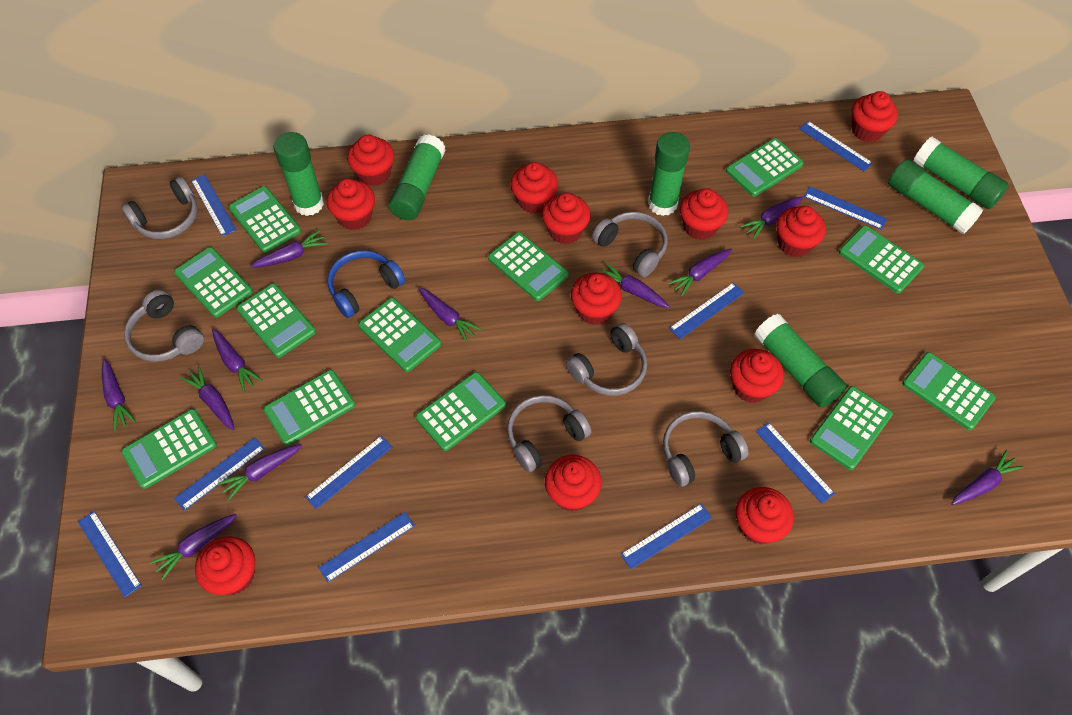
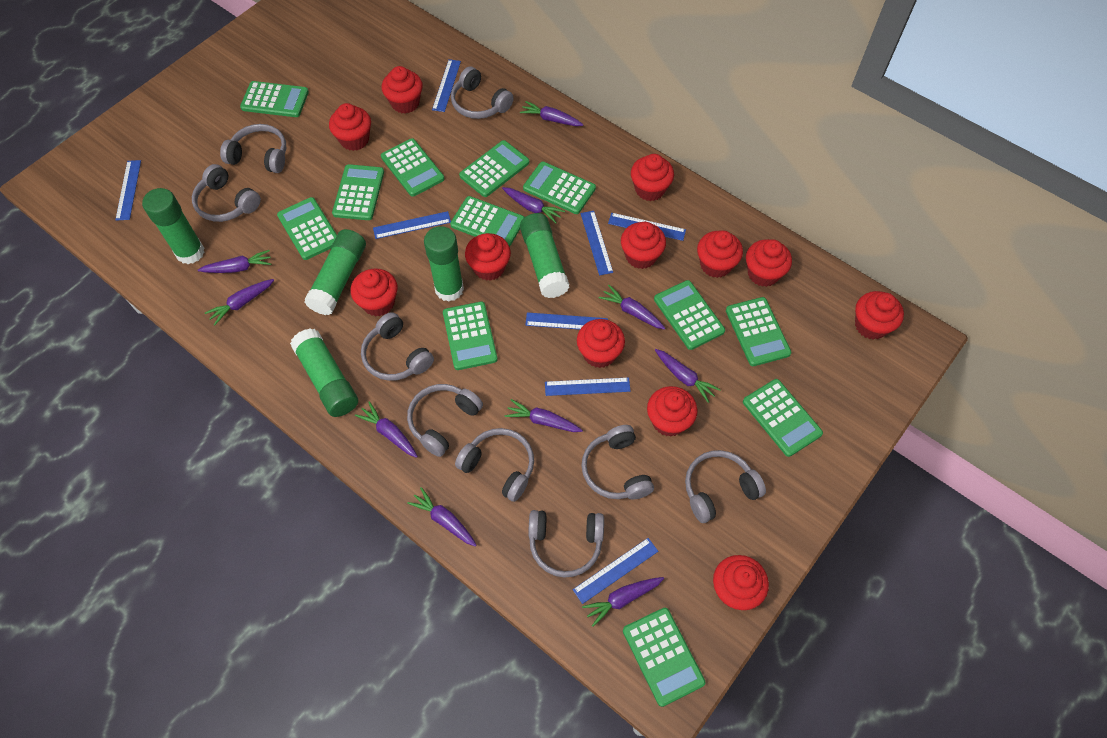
blue headphones: [327,250,405,318] = 1 -> none = 0
blue ruler: [78,511,142,597] [174,437,265,511] [191,174,236,237] [305,436,392,509] [319,512,415,582] [620,503,712,569] [669,282,744,339] [756,422,835,504] [799,121,873,171] [804,186,887,230] = 10 -> [115,160,141,221] [373,211,451,239] [432,59,461,112] [525,312,608,330] [545,377,630,396] [573,538,658,604] [581,211,613,275] [608,213,686,241] = 8
green glue stick: [274,132,324,216] [389,134,446,220] [648,132,690,216] [755,314,846,408] [888,159,983,234] [914,137,1009,209] = 6 -> [142,188,205,264] [290,328,358,417] [304,229,366,315] [424,226,464,302] [520,213,570,298] = 5
grey headphones: [121,177,198,239] [124,290,204,362] [507,395,591,472] [566,323,647,396] [592,212,668,277] [663,411,748,487] = 6 -> [192,164,261,222] [220,124,286,173] [361,312,434,381] [407,384,483,457] [451,66,514,119] [455,428,534,502] [528,510,604,578] [581,425,654,499] [685,450,766,523] = 9
purple carrot: [102,359,136,431] [150,514,237,580] [181,365,235,430] [212,329,263,392] [218,444,302,501] [250,230,327,268] [419,288,481,343] [601,263,670,308] [668,249,732,297] [740,196,803,239] [951,450,1024,505] = 11 -> [198,250,271,273] [205,279,274,325] [355,402,418,458] [407,487,477,547] [502,187,565,224] [505,399,583,432] [520,101,584,126] [582,577,664,627] [599,285,665,330] [655,349,721,403] = 10

